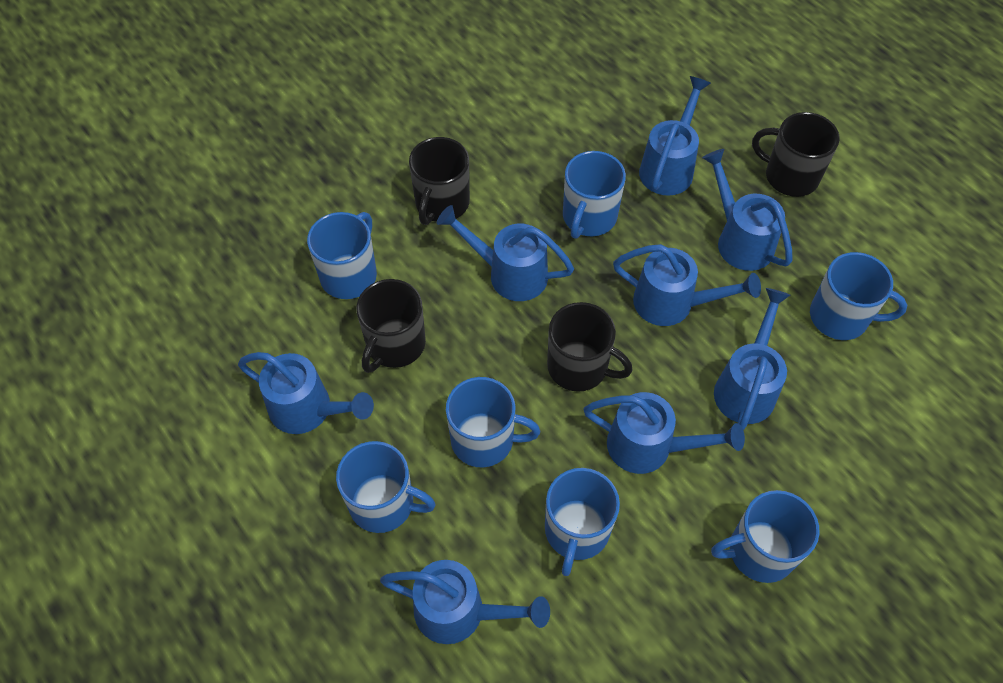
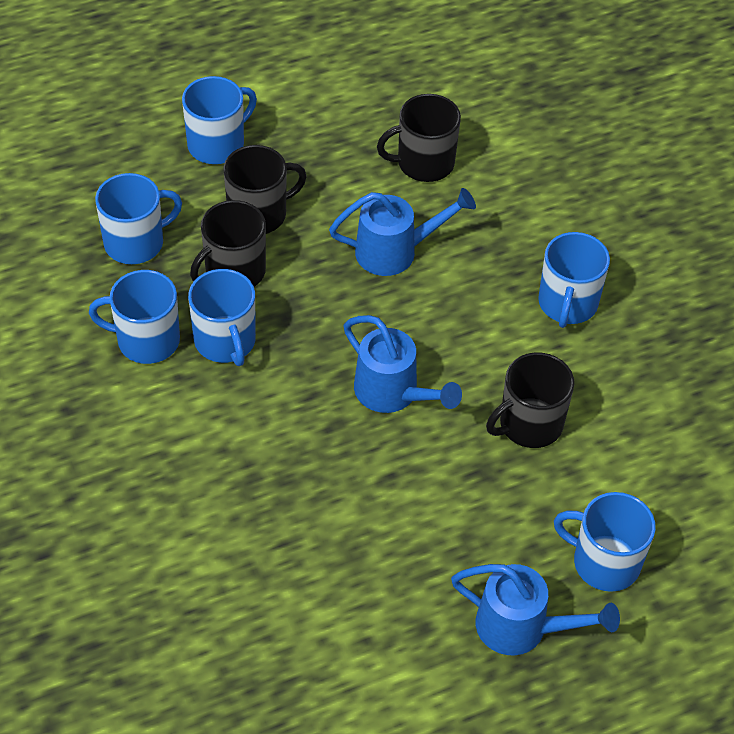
blue mug: [307,212,377,299] [336,441,436,533] [446,377,540,468] [545,468,620,576] [563,151,626,239] [711,490,820,583] [810,252,907,340] = 7 -> [89,270,180,364] [95,173,182,264] [182,76,257,164] [188,269,256,366] [538,232,610,328] [554,492,655,592] = 6
blue watering can: [238,352,374,434] [380,560,550,644] [437,205,574,301] [583,392,745,474] [613,244,761,326] [639,76,711,196] [702,149,793,271] [714,288,790,430] = 8 -> [329,188,476,276] [344,315,462,413] [451,564,620,655] = 3

